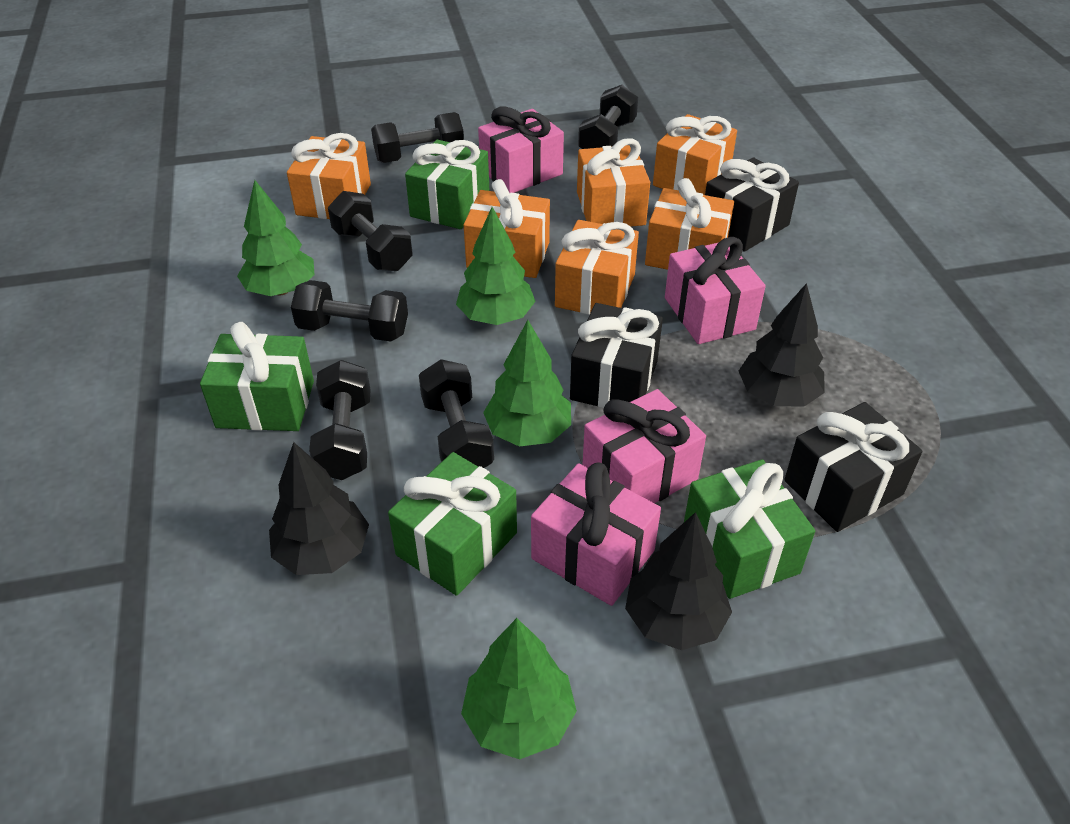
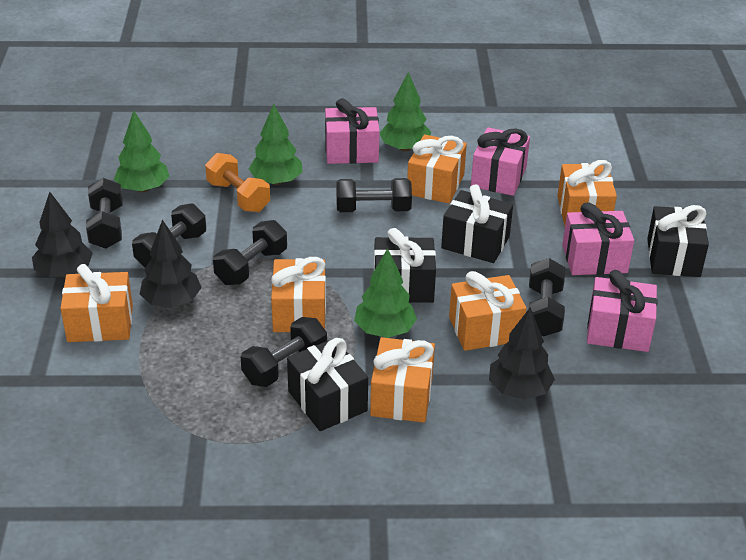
black gift: [570,303,663,408] [705,157,799,252] [784,402,922,532] = 3 -> [287,338,368,431] [374,228,436,303] [441,184,513,263] [647,205,709,277] = 4
green gift: [200,322,314,431] [388,452,517,596] [405,140,490,229] [684,459,815,599] = 4 -> none = 0
orange dumbbell: none = 0 -> [205,153,270,212] = 1

